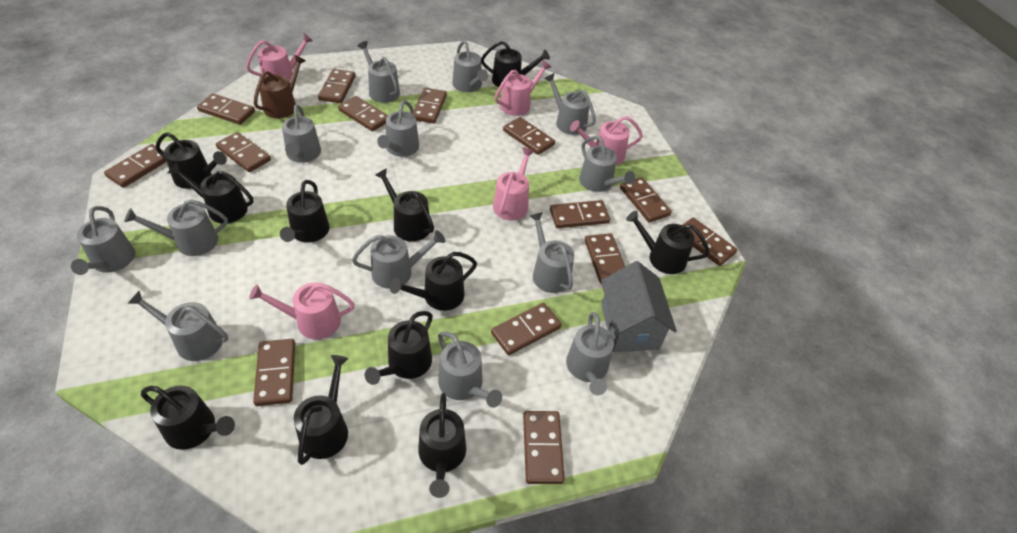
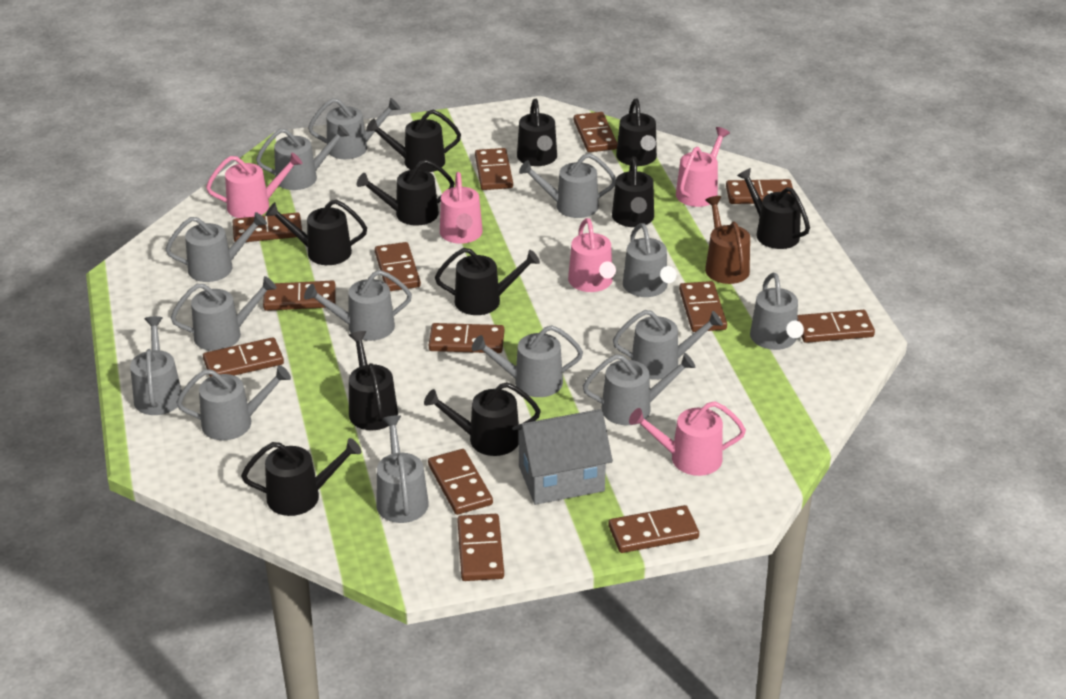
brown domino: [104,144,167,188] [197,93,255,125] [216,132,271,172] [253,339,295,406] [318,69,355,103] [338,96,388,131] [413,88,447,124] [491,303,562,355] [503,117,555,155] [523,411,565,484] [550,200,610,228] [585,233,625,284] [620,177,672,222] [682,218,737,266] = 14 -> [203,337,284,377] [233,213,302,242] [263,281,336,311] [375,242,421,291] [428,449,493,515] [429,323,504,353] [457,514,504,581] [475,148,513,190] [574,112,617,152] [609,505,699,553] [679,281,727,332] [726,179,793,204] [797,310,875,343] = 13
grey watering can: [71,206,135,275] [124,199,228,256] [127,291,228,361] [282,104,321,163] [352,230,445,289] [357,41,400,103] [377,100,419,157] [438,332,502,408] [452,40,488,92] [530,212,574,293] [544,73,596,135] [566,312,614,395] [579,136,635,192] = 13 -> [130,316,182,415] [166,212,267,282] [170,276,277,351] [176,365,291,440] [256,125,349,190] [304,270,412,341] [308,98,400,159] [376,415,429,523] [472,325,583,397] [519,153,616,218] [583,353,695,425] [613,310,723,380] [623,223,677,297] [750,273,804,350] = 14

